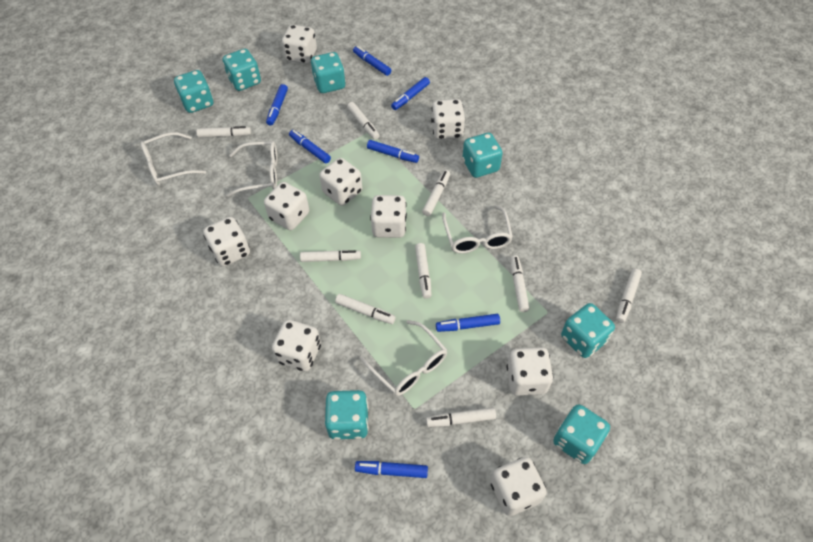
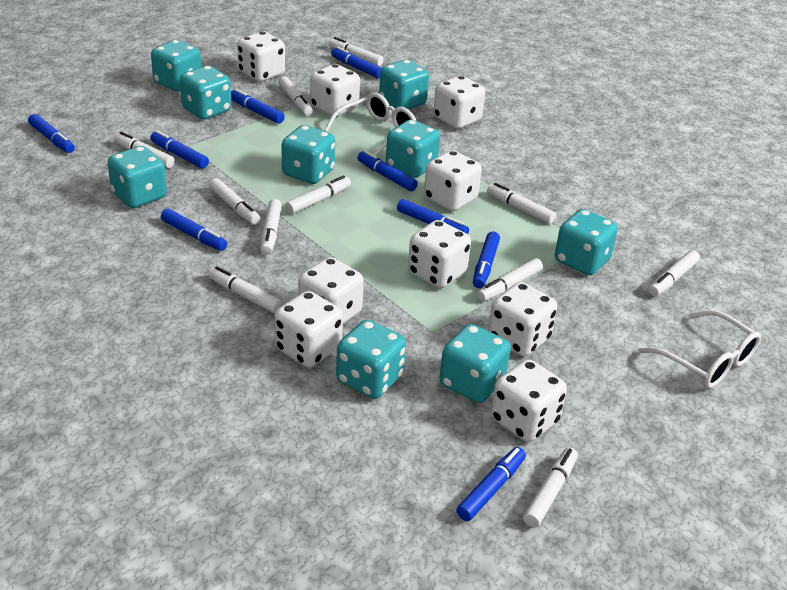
blue marker: [266,84,288,125] [289,130,331,163] [353,46,391,76] [355,461,428,478] [367,140,419,163] [391,77,430,110] [436,314,500,332] = 7 -> [28,114,75,153] [150,130,209,168] [161,209,227,251] [231,89,285,124] [331,47,381,79] [357,150,418,191] [397,199,469,234] [456,447,526,521] [473,231,500,288] = 9
turquoise dice: [174,70,213,113] [223,49,261,91] [311,52,346,93] [325,390,369,440] [463,133,503,178] [553,404,610,464] [561,303,615,358] = 7 -> [107,146,167,208] [151,40,201,92] [180,66,232,120] [282,125,335,184] [336,320,406,399] [379,60,429,110] [386,120,440,178] [440,324,511,403] [555,209,618,275] = 9
white glasses: [140,132,206,186] [226,141,277,197] [360,320,447,396] [442,205,513,254] = 4 -> [324,92,416,156] [638,310,761,388] = 2
white marker: [196,126,251,138] [300,250,361,262] [335,294,396,324] [347,102,380,140] [415,243,432,299] [422,170,450,216] [426,407,496,427] [510,255,530,312] [616,269,642,323] = 9 -> [114,131,175,168] [208,266,282,313] [209,178,260,225] [260,199,282,255] [278,76,313,116] [285,175,351,214] [329,37,384,66] [477,258,543,302] [487,183,556,224] [523,447,578,527] [649,250,700,296] = 11

